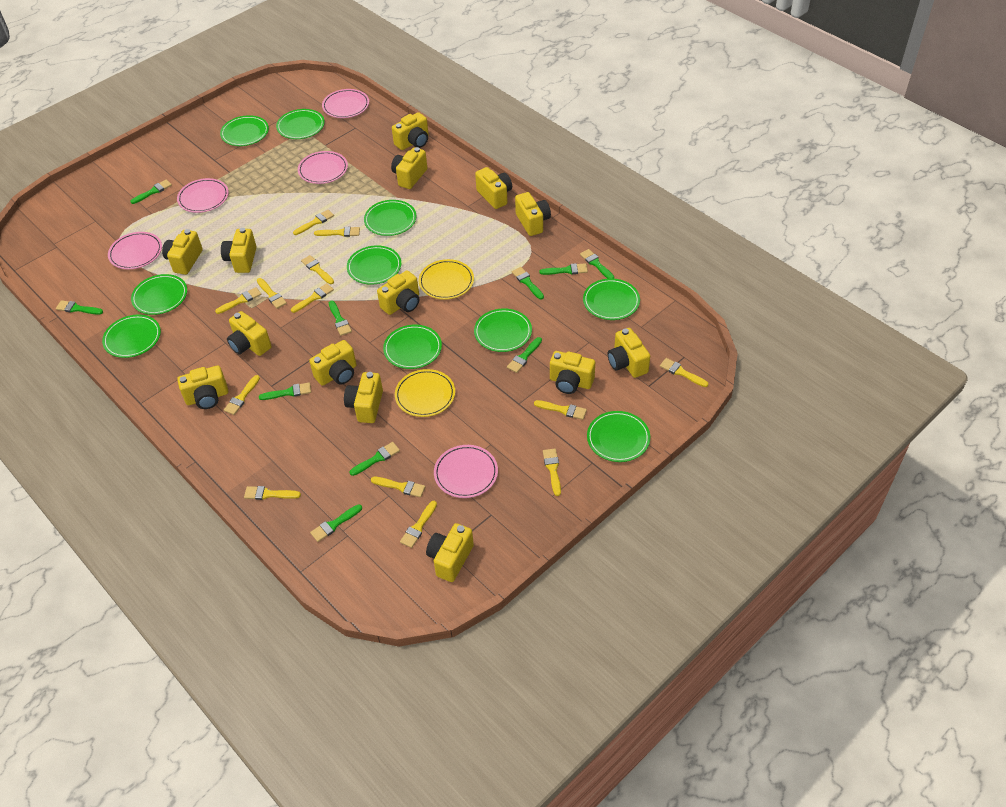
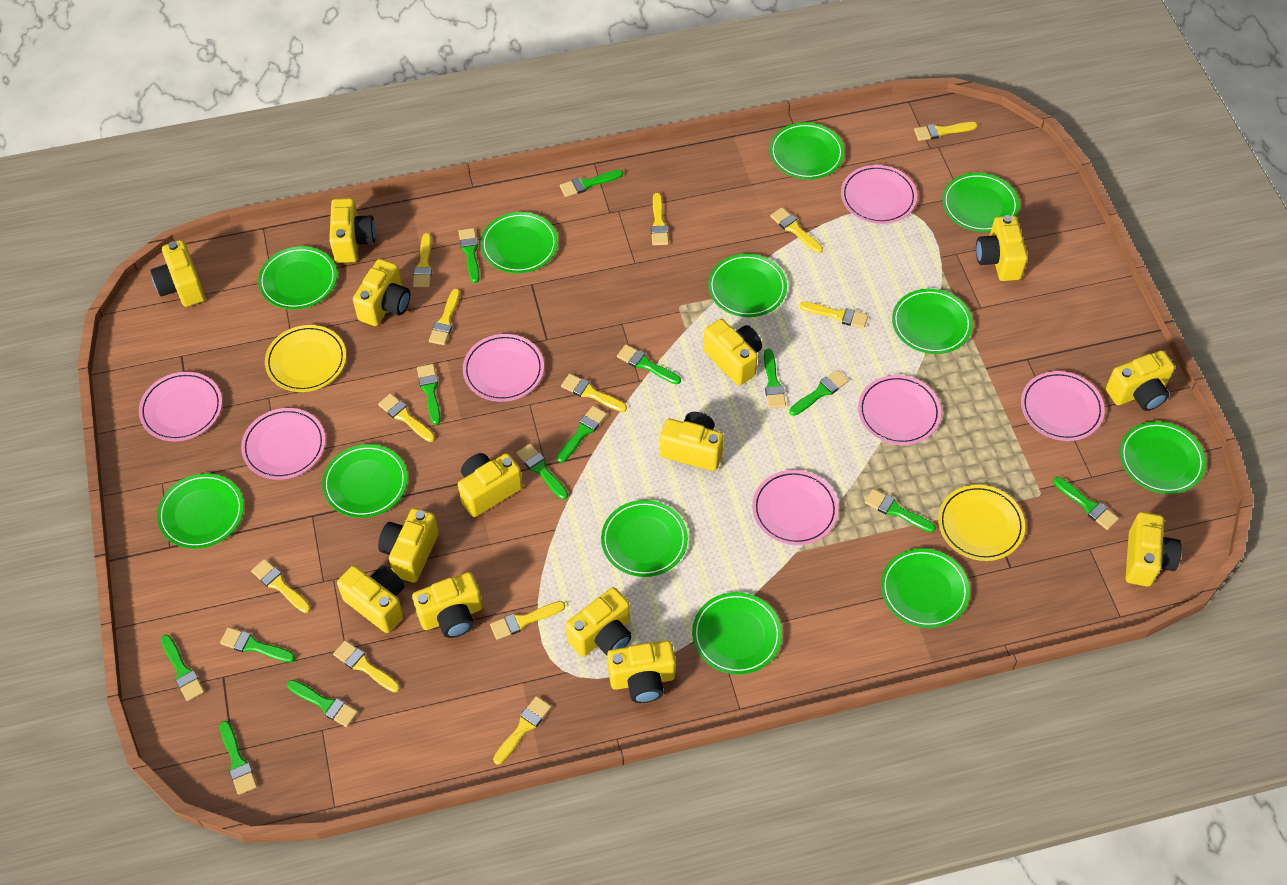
green brush: [56,300,103,315] [130,179,172,204] [259,382,311,400] [310,504,362,542] [329,300,352,336] [349,442,400,476] [507,337,542,373] [512,267,544,299] [539,263,588,275] [580,249,614,279] = 10 -> [161,635,204,701] [220,627,295,662] [220,721,257,795] [287,680,358,727] [417,364,441,425] [458,228,480,283] [516,443,568,500] [557,406,607,463] [560,170,623,197] [617,344,681,384] [764,349,786,408] [789,370,849,416] [865,489,936,532] [1053,477,1119,530] = 14
green plate: [102,315,161,358] [131,274,187,315] [220,115,269,146] [276,109,325,139] [347,245,401,285] [364,200,417,236] [383,325,442,369] [474,308,532,352] [583,278,640,320] [587,411,650,462] = 10 -> [157,473,244,549] [258,246,337,309] [322,444,408,518] [480,212,558,273] [601,500,688,577] [692,592,782,675] [708,254,787,317] [770,122,844,179] [881,548,970,628] [892,289,973,354] [942,173,1019,232] [1120,421,1206,494] = 12
pink plate: [108,232,162,269] [177,178,229,213] [298,151,348,184] [322,89,369,118] [434,445,498,498] = 5 -> [139,372,222,441] [241,408,326,480] [463,334,544,402] [752,470,838,545] [841,165,917,224] [858,375,941,445] [1021,371,1105,441] = 7
yellow brush: [215,287,262,314] [224,375,260,415] [244,486,301,500] [257,278,287,309] [291,283,334,313] [293,210,334,235] [301,255,334,284] [314,227,360,237] [371,477,425,497] [400,501,437,548] [534,400,587,420] [543,449,561,496] [660,358,708,387] = 13 -> [251,559,311,613] [333,640,400,693] [378,393,435,442] [413,233,432,287] [429,289,460,345] [490,601,565,640] [493,696,551,765] [561,374,627,412] [651,193,669,245] [770,207,823,253] [799,302,868,329] [914,122,978,141] = 12

